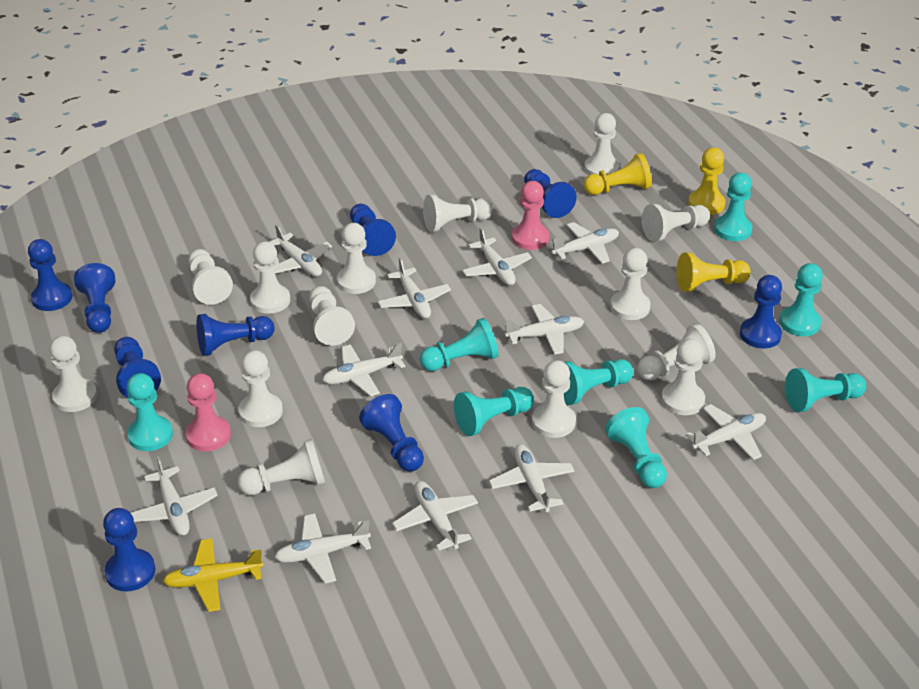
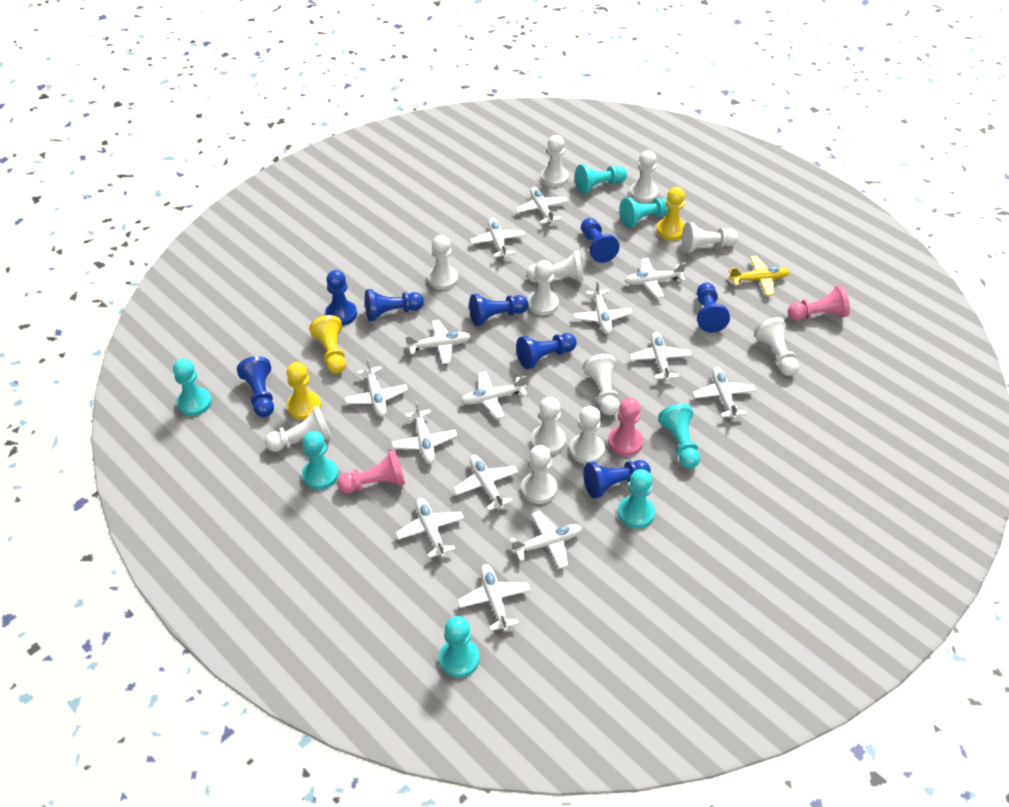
blue pawn: [28,239,72,311] [74,263,115,333] [103,508,155,591] [114,337,161,398] [197,314,275,356] [350,204,396,256] [359,394,424,472] [524,169,577,218] [740,275,782,348] = 9 -> [237,356,274,417] [325,270,357,326] [365,289,424,321] [469,294,528,326] [516,333,577,369] [581,218,620,263] [583,460,651,499] [697,283,730,332] = 8
pink pawn: [185,373,231,451] [512,181,549,250] = 2 -> [337,450,405,494] [608,398,643,456] [788,285,850,321] = 3
turquoise pawn: [127,373,173,451] [420,318,499,371] [454,387,534,436] [564,359,633,405] [605,407,667,488] [714,173,752,241] [779,263,823,336] [785,368,866,412] = 8 -> [173,359,212,416] [302,431,338,490] [439,616,480,678] [575,164,627,194] [618,469,655,529] [619,197,669,227] [658,404,700,468] = 7
white pawn: [50,336,97,412] [188,249,233,305] [238,350,283,427] [238,439,325,495] [250,241,290,314] [309,286,355,346] [337,223,376,294] [423,194,493,232] [532,360,576,438] [584,113,620,175] [610,248,651,320] [637,323,716,381] [642,204,710,242] [661,339,705,415] = 14 -> [265,406,331,452] [428,235,458,290] [521,445,557,504] [526,251,583,282] [528,260,559,315] [531,397,566,455] [541,135,569,187] [570,406,605,464] [583,354,620,415] [630,150,658,203] [682,222,738,252] [754,317,799,376] = 12
white plane: [131,456,218,536] [270,224,332,276] [274,513,371,584] [322,343,405,397] [378,257,451,319] [392,481,478,551] [462,227,532,286] [489,444,574,512] [504,304,584,355] [548,222,619,264] [686,404,766,460] = 11 -> [344,358,408,417] [391,401,457,464] [395,498,464,558] [405,320,471,364] [453,455,518,511] [458,564,531,631] [461,371,527,419] [470,218,526,258] [510,511,582,569] [515,187,568,224] [573,280,633,335] [625,258,686,298] [630,332,692,381] [692,367,756,419] = 14

